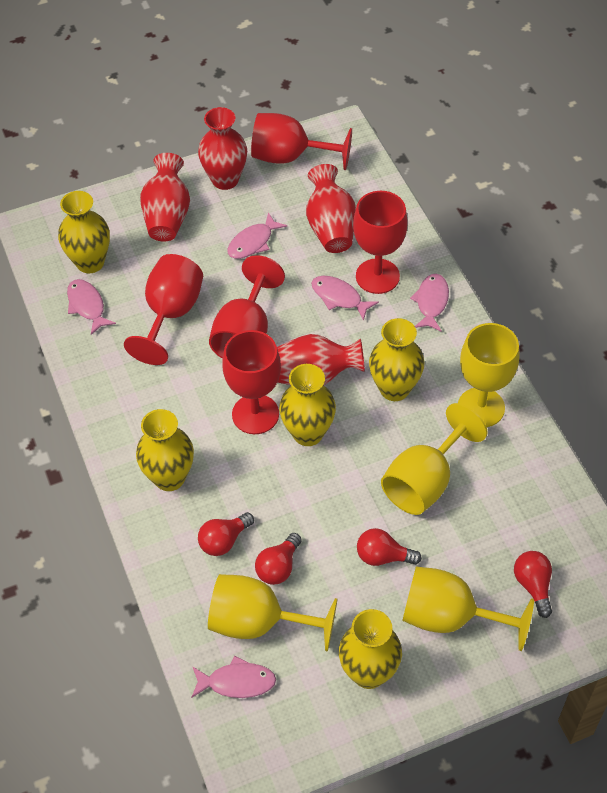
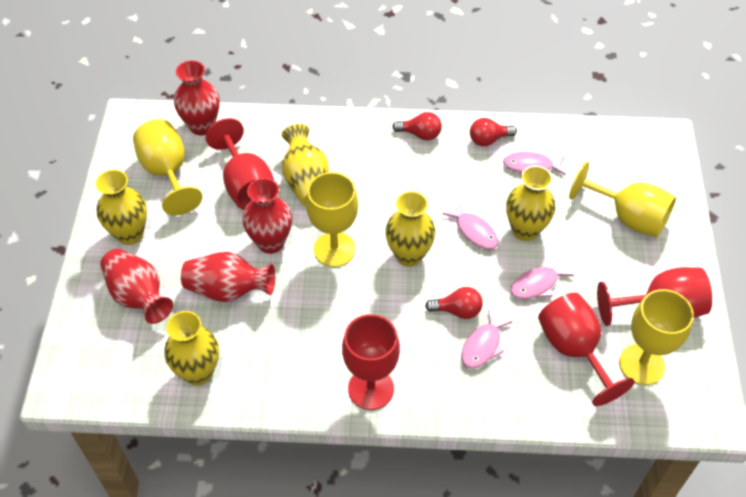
pink fish: [67,279,116,335] [191,656,276,698] [227,212,287,259] [311,276,379,321] [410,274,449,332] = 5 -> [442,202,498,249] [462,309,512,369] [503,152,566,175] [511,257,574,299] = 4
red goblet: [124,254,203,365] [209,255,285,359] [222,330,281,434] [251,113,352,170] [353,191,408,294] = 5 -> [206,118,274,210] [342,314,400,410] [538,293,635,406] [597,267,712,326] = 4
red light bulb: [198,512,254,556] [255,533,302,585] [357,528,422,566] [514,551,552,618] = 4 -> [392,112,442,140] [425,287,483,319] [470,118,517,146] = 3

